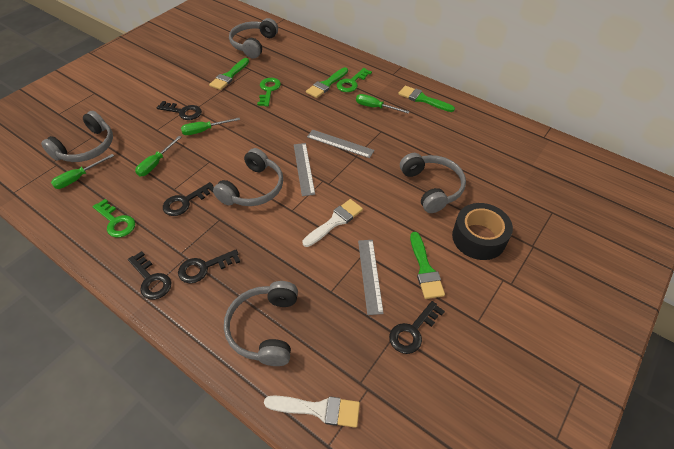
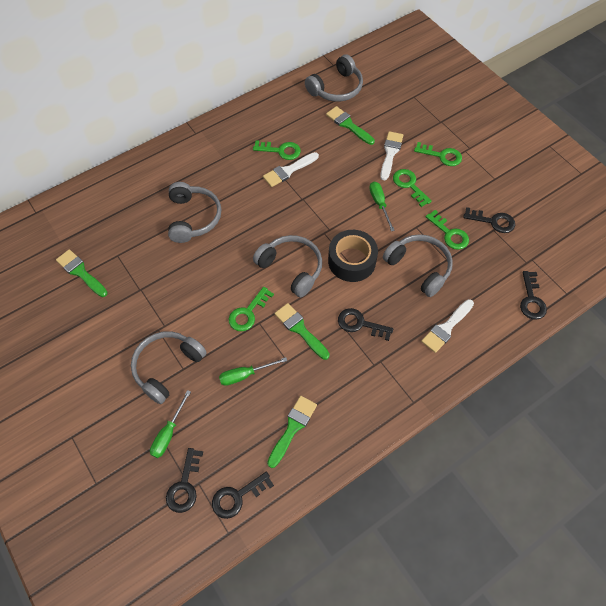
green key: [93,199,135,237] [257,78,281,106] [337,68,372,92] = 3 -> [229,287,274,331] [253,140,301,160] [393,169,432,207] [414,142,462,166] [426,210,469,250] = 5
green screwdriver: [51,154,114,189] [135,136,181,176] [181,118,240,135] [356,94,410,113] = 4 -> [150,390,191,458] [219,357,287,386] [369,182,395,231] = 3
grey ruler: [294,143,315,196] [307,130,375,158] [358,240,384,315] = 3 -> none = 0
white brush: [264,395,360,428] [303,199,363,247] = 2 -> [263,152,319,187] [380,131,403,180] [421,299,474,353] = 3

